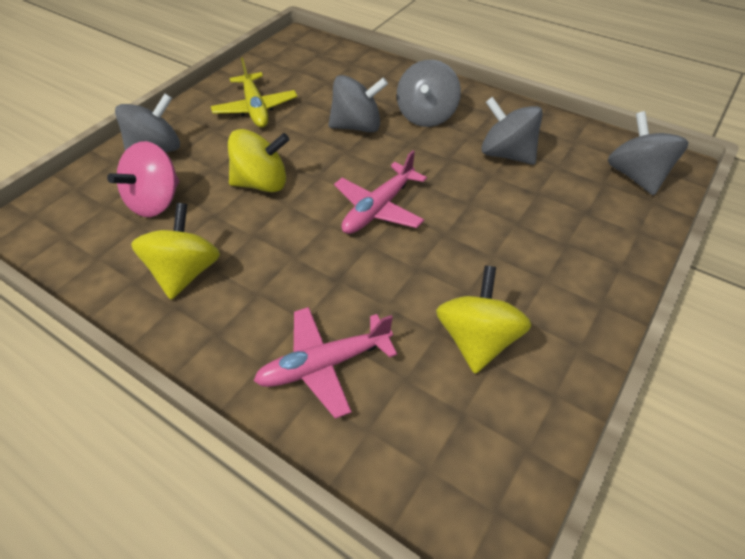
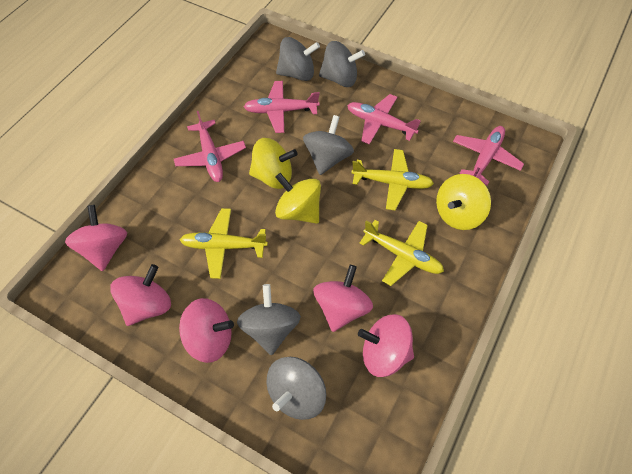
pink plane: [254,307,397,419] [334,150,427,234] = 2 -> [174,111,246,182] [244,81,319,133] [347,94,421,144] [453,126,524,185] = 4
pink spinning top: [107,141,179,217] = 1 -> [65,205,127,271] [110,264,171,326] [179,298,234,363] [313,265,373,332] [358,314,414,377] = 5
yellow plane: [211,58,297,128] = 1 -> [180,208,268,279] [351,149,434,210] [360,220,444,286] = 3

